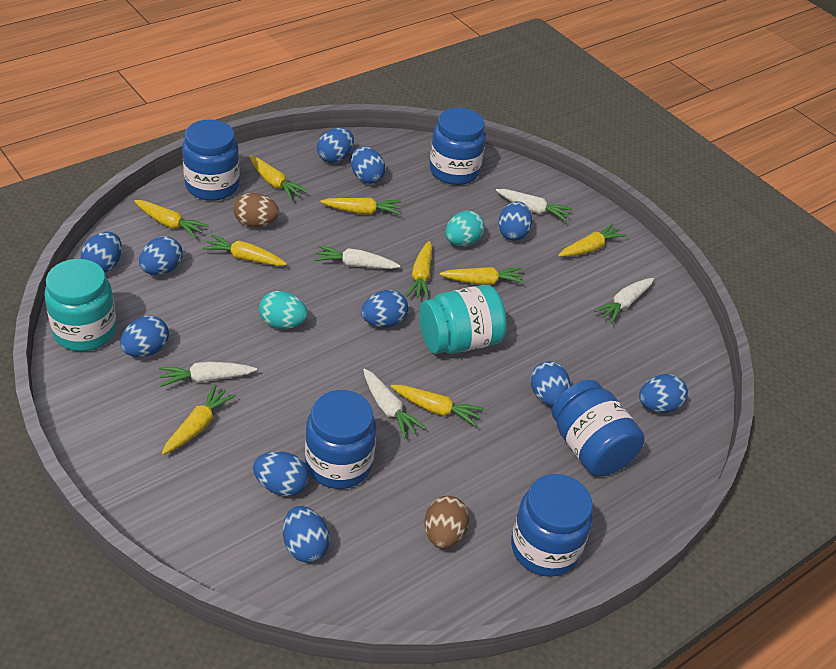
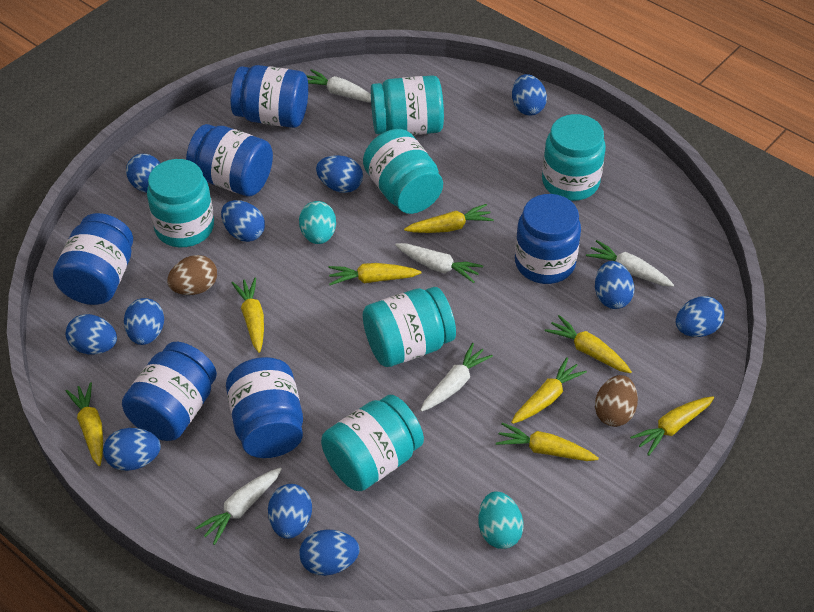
blue jar: [182,119,240,201] [305,390,376,489] [429,108,486,185] [511,474,593,577] [552,380,645,476] = 5 -> [53,213,133,305] [122,342,217,441] [186,124,273,197] [226,357,303,458] [230,65,308,128] [515,194,581,284] = 6
turquoise jar: [44,259,117,351] [419,285,507,354] = 2 -> [147,159,214,247] [321,395,424,491] [363,129,443,214] [363,287,456,367] [371,75,444,135] [542,114,606,201] = 6
yellow carrot: [134,200,209,239] [162,384,236,455] [203,234,287,266] [249,156,308,200] [320,198,401,215] [391,385,484,427] [406,241,432,300] [439,267,525,285] [558,223,627,257] = 9 -> [65,382,103,466] [232,277,264,353] [328,263,422,285] [404,204,494,233] [496,423,599,461] [511,357,587,424] [545,315,632,373] [630,396,714,456] = 8

